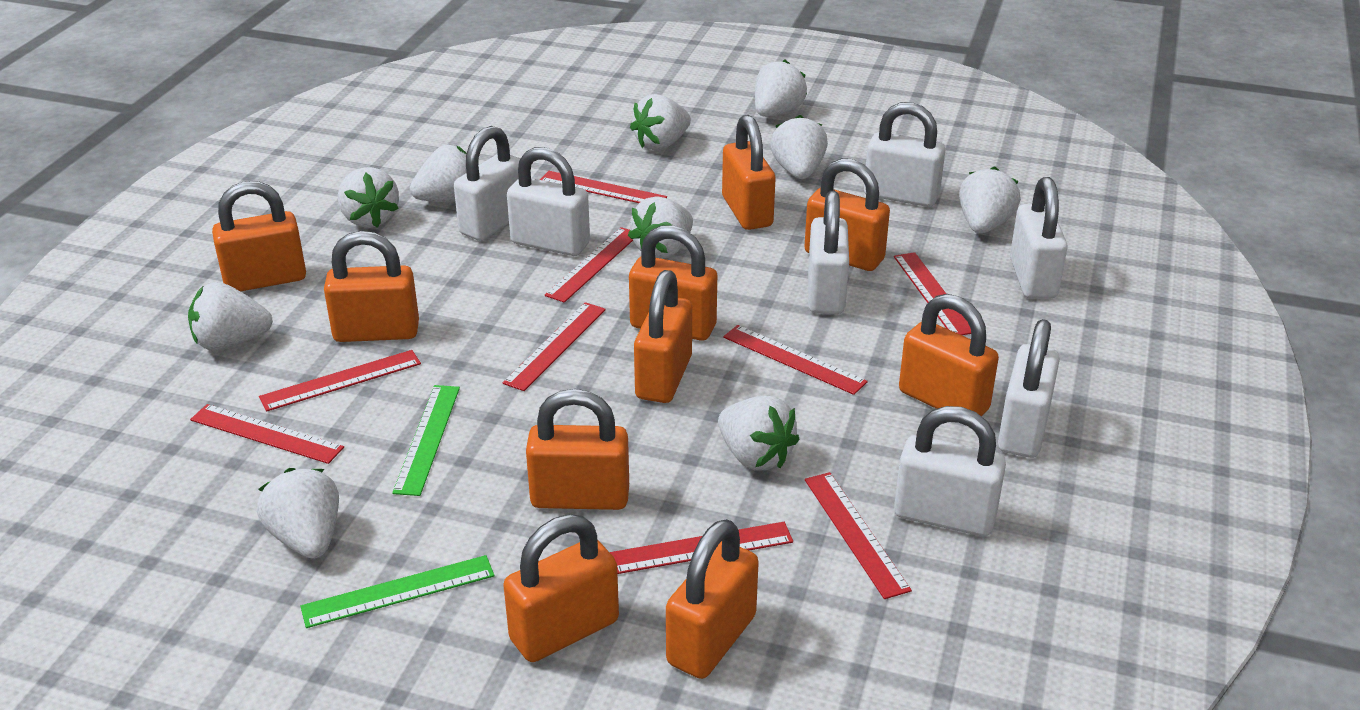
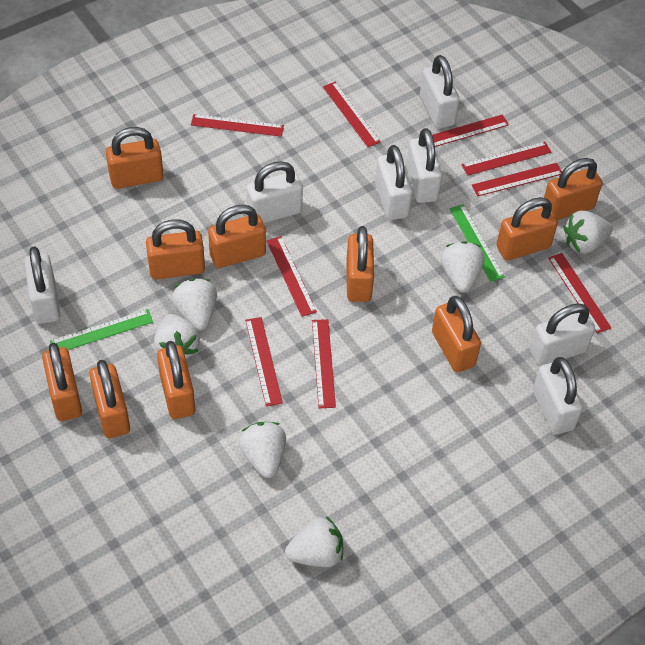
white strawberry: [188,282,273,351] [257,468,339,559] [338,167,399,228] [410,145,467,202] [628,196,693,259] [630,94,691,151] [718,396,800,470] [755,60,807,117] [770,115,828,179] [959,166,1021,234] = 10 -> [154,314,200,359] [172,279,217,330] [238,422,286,478] [285,516,343,567] [441,241,484,293] [563,211,613,254] = 6

